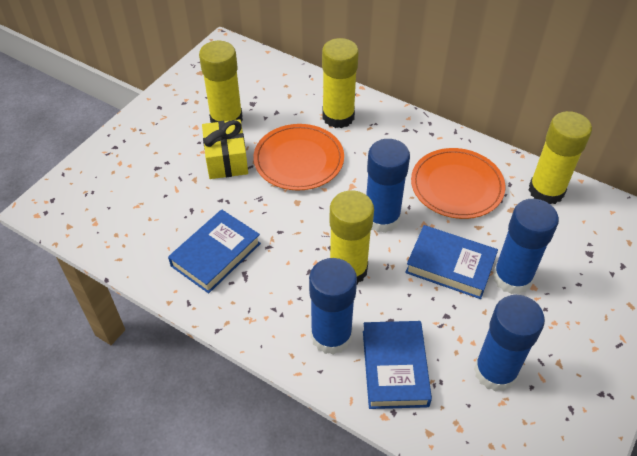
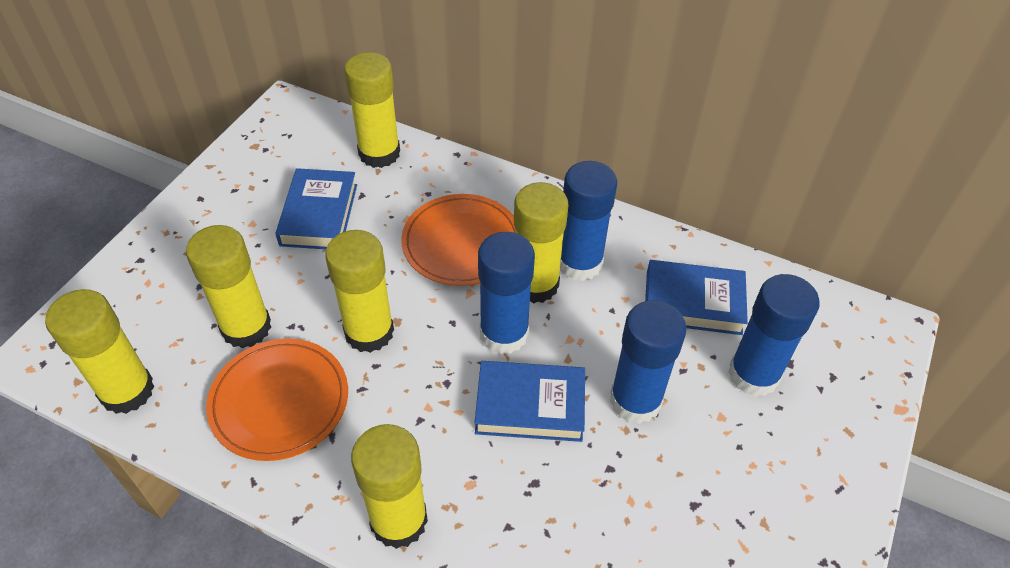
yellow gift: [202,119,248,179] = 1 -> none = 0
yellow glue stick: [199,41,243,123] [322,38,359,128] [329,190,374,284] [529,111,592,204] = 4 -> [45,289,155,414] [186,225,271,348] [325,230,394,353] [344,52,400,168] [351,424,428,549] [514,182,569,303] = 6

